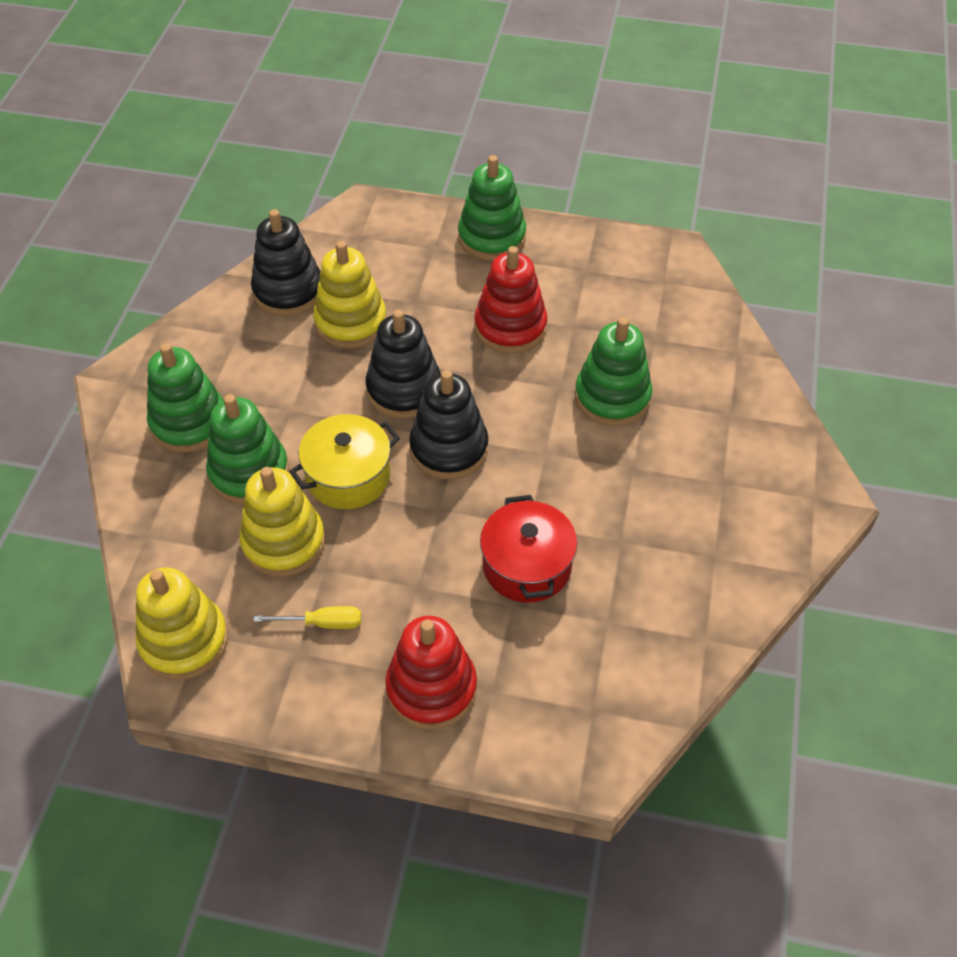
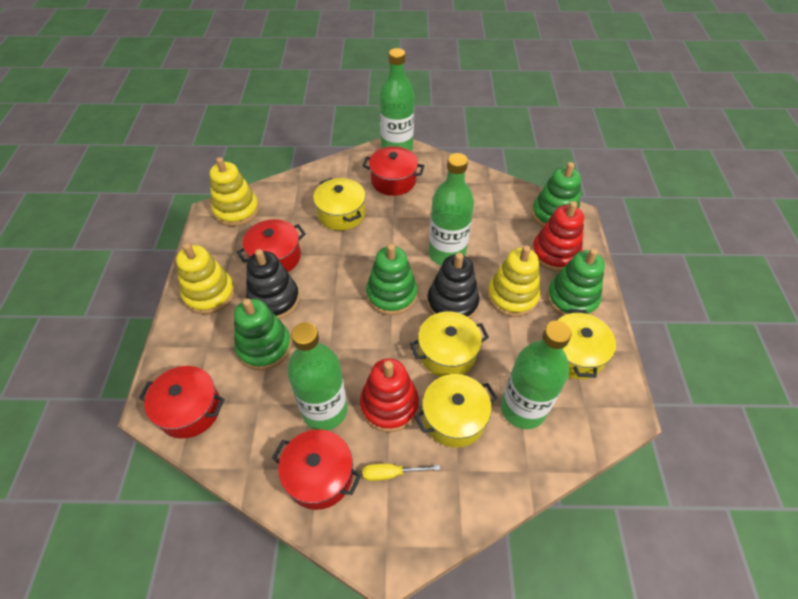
black stacking toy: [251,209,321,316] [365,310,441,418] [409,370,488,479] = 3 -> [246,249,300,319] [427,253,479,319] = 2
green bottle: none = 0 -> [287,322,348,430] [379,48,414,151] [429,153,474,265] [501,321,572,429] = 4
red pot: [480,495,577,603] = 1 -> [139,366,225,439] [237,219,306,272] [272,429,361,510] [362,146,424,196] = 4
yellow pot: [289,414,400,509] = 1 -> [313,178,366,231] [410,312,489,377] [414,374,498,448] [557,309,616,379] = 4

